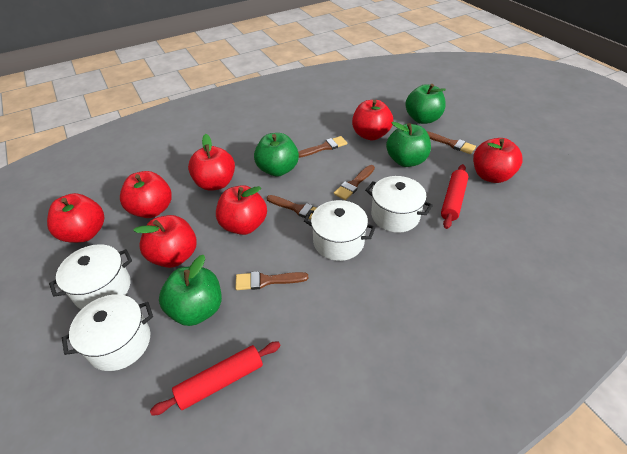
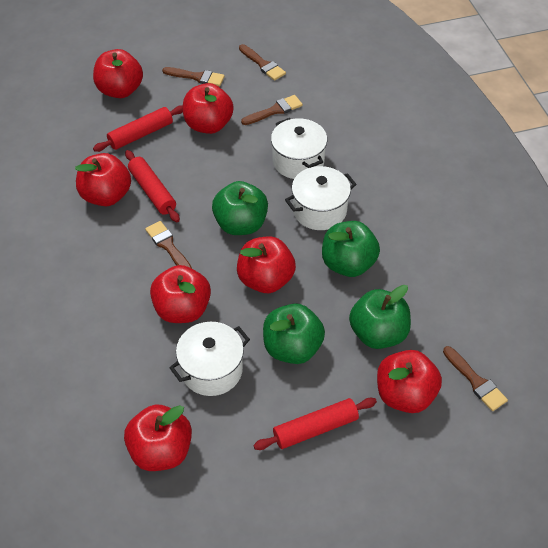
red rolling pin: [150,342,281,416] [441,164,469,229] = 2 -> [93,105,183,152] [125,150,180,222] [253,398,377,450] = 3
white pot: [49,244,132,309] [62,294,153,371] [304,200,376,261] [365,176,433,233] = 4 -> [169,322,250,396] [271,118,327,179] [285,166,357,230] = 3

